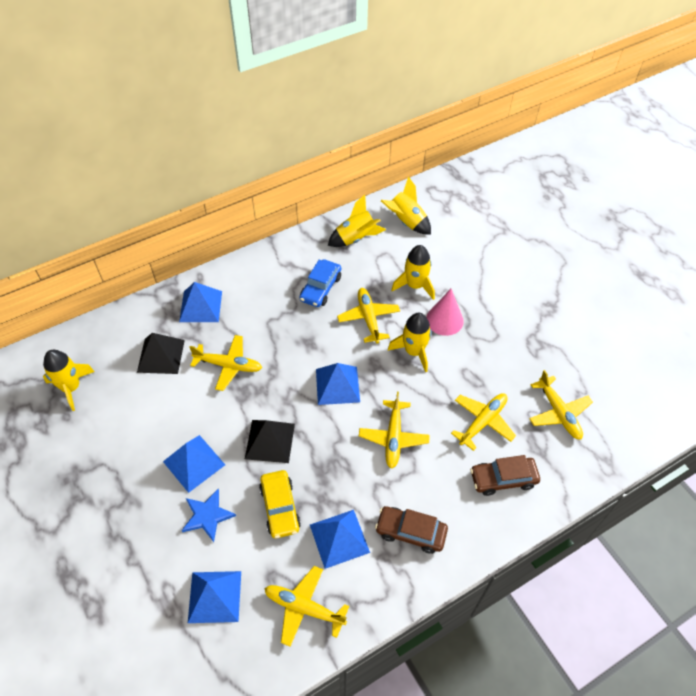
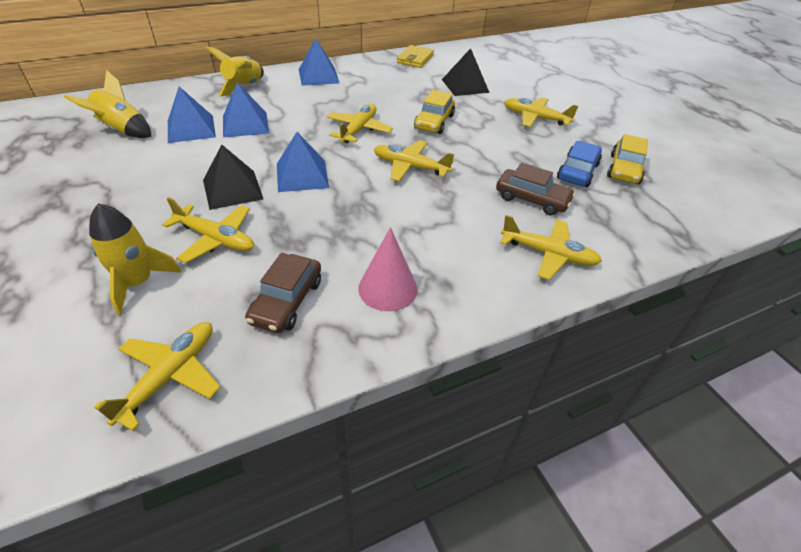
blue pyramid: [163,435,225,493] [179,282,222,322] [188,571,241,623] [310,510,370,569] [316,363,360,405] = 5 -> [168,87,216,143] [223,83,269,137] [277,132,329,192] [299,38,339,86] = 4
blue star: [181,489,236,542] = 1 -> none = 0
yellow car: [259,470,301,538] = 1 -> [414,90,455,134] [607,134,648,184] = 2
yellow rocket: [43,350,95,411] [328,195,386,247] [381,176,431,234] [388,313,432,372] [391,245,435,300] = 5 -> [64,70,152,138] [89,203,182,315] [206,46,264,97] = 3
yellow wallet: none = 0 -> [397,45,434,68] = 1

